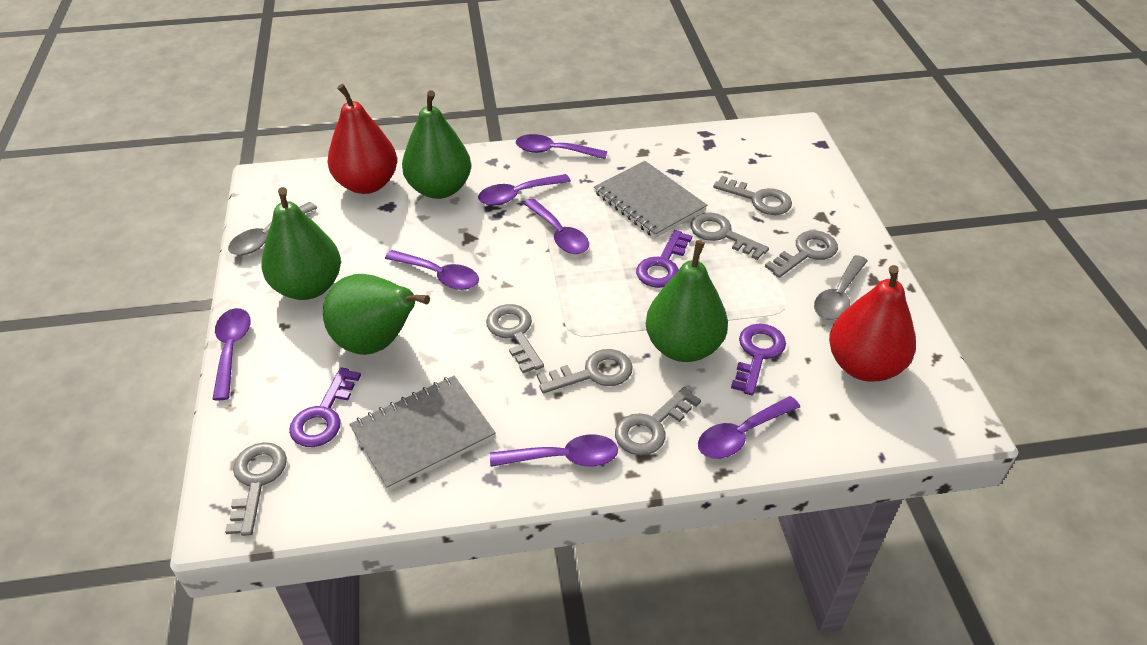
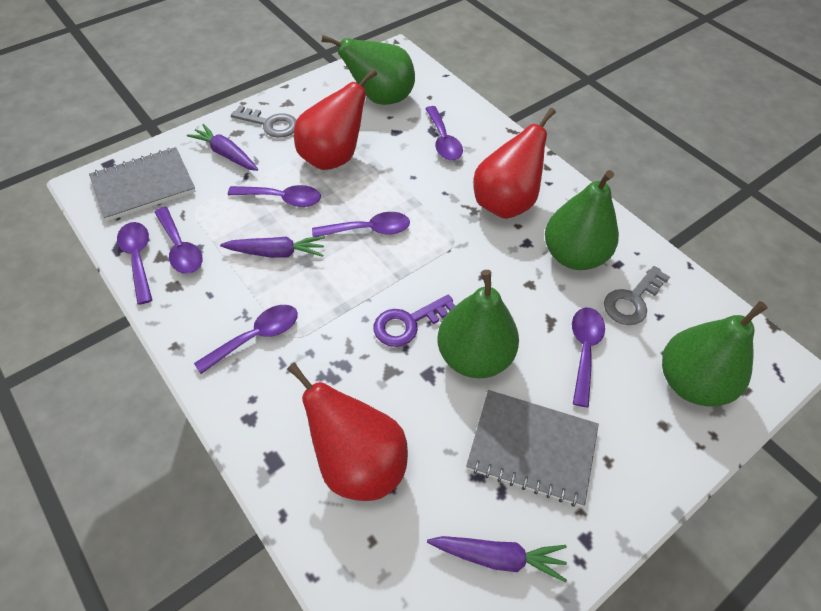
grey key: [225,442,287,536] [486,304,544,373] [537,349,633,393] [615,387,701,456] [690,212,769,260] [713,176,792,215] [765,230,838,278] = 7 -> [231,105,296,138] [604,266,670,325] = 2
grey spoon: [228,202,317,255] [814,255,868,320] = 2 -> none = 0
purple carrot: none = 0 -> [187,124,258,171] [220,236,325,258] [427,536,567,582] = 3
purple key: [289,367,361,447] [636,230,692,288] [731,324,786,395] = 3 -> [374,295,455,347] = 1
red pear: [328,84,397,194] [829,265,916,382] = 2 -> [287,363,408,501] [294,69,377,170] [474,108,556,219] = 3

